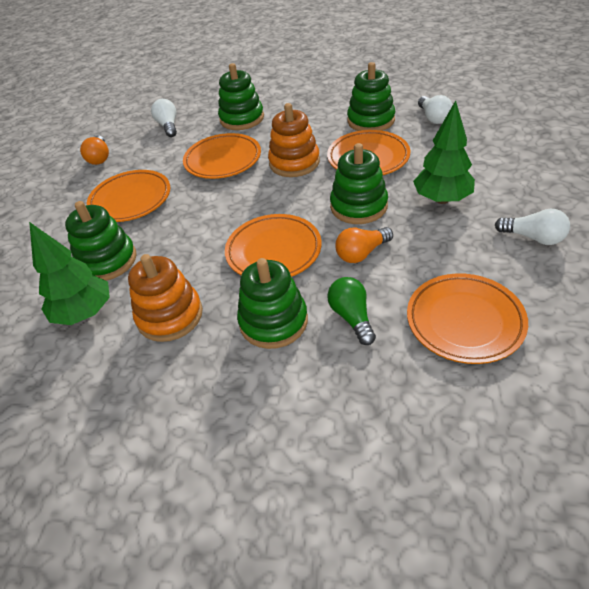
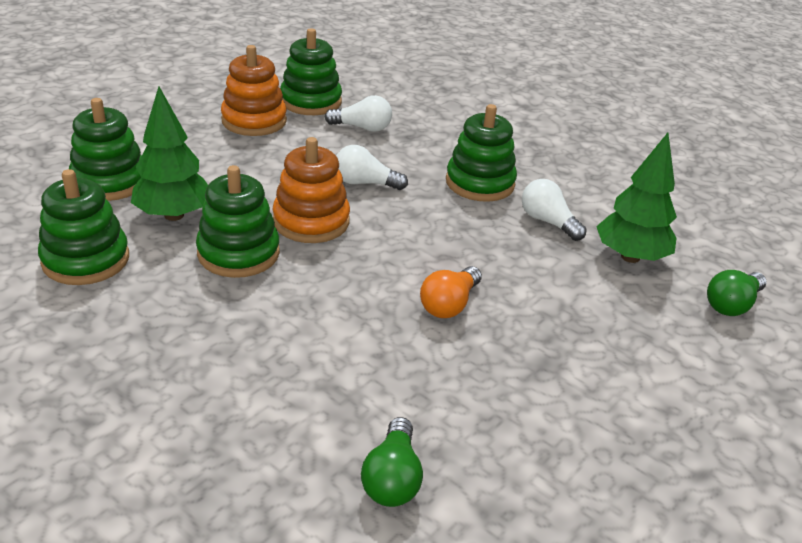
green light bulb: [327,277,376,345] = 1 -> [361,417,423,507] [707,270,767,316] = 2
orange light bulb: [80,135,109,165] [335,227,393,263] = 2 -> [420,266,482,318] = 1
orange plate: [87,170,170,222] [183,133,261,179] [225,214,322,277] [327,130,410,175] [407,273,528,364] = 5 -> none = 0

